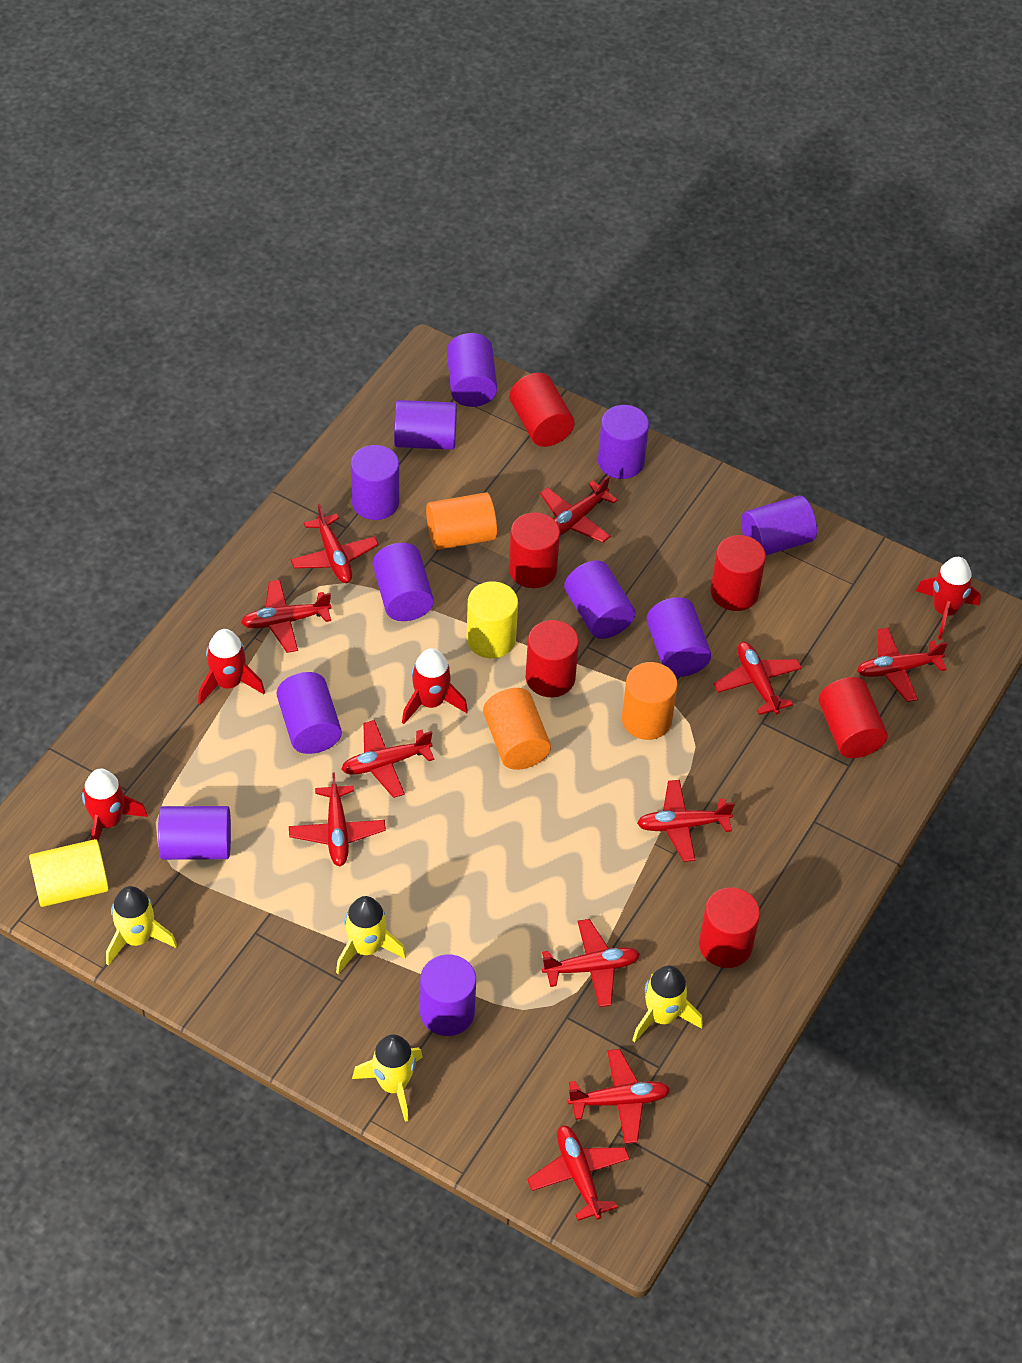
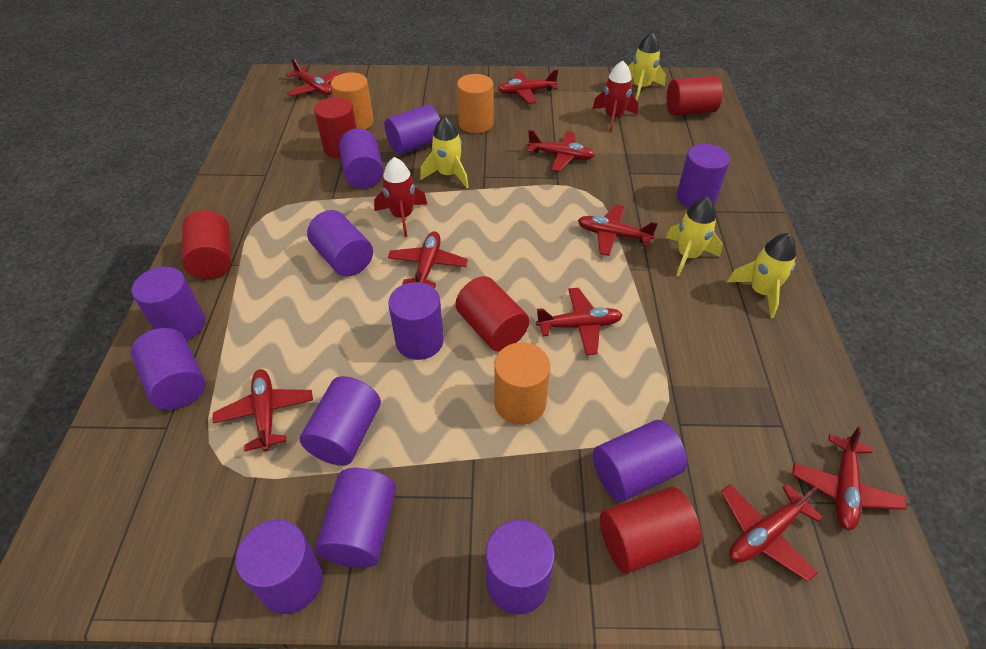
purple cylinder: [158,806,231,860] [277,672,342,754] [351,445,399,520] [373,543,434,621] [394,400,457,450] [420,954,476,1036] [447,333,497,407] [564,560,635,639] [598,405,649,479] [646,597,711,677] [741,495,817,555] = 11 -> [131,328,205,410] [132,267,205,341] [235,520,323,614] [300,376,381,466] [307,210,373,276] [315,468,396,568] [339,128,383,189] [385,105,440,155] [388,282,444,360] [486,520,555,615] [593,420,687,502] [677,144,730,208] = 12
red cylinder: [509,373,575,447] [509,512,560,588] [526,620,579,697] [699,887,760,968] [711,535,766,611] [819,677,888,758] = 6 -> [182,210,231,279] [314,97,357,159] [455,276,529,351] [600,487,701,574] [667,76,723,116] = 5
red plane: [241,580,332,653] [289,772,386,866] [290,504,379,583] [341,720,434,798] [527,1125,630,1221] [540,476,618,543] [542,919,640,1007] [568,1049,670,1144] [637,780,735,862] [713,642,802,715] [857,628,948,702] = 11 -> [213,369,313,451] [286,58,340,96] [388,231,468,288] [498,70,558,104] [527,130,595,172] [536,288,623,355] [578,204,658,256] [721,483,823,582] [792,426,906,531] = 9
red rocket: [82,769,148,841] [198,629,265,705] [402,648,468,724] [916,557,981,640] = 4 -> [374,157,427,237] [593,61,638,133] = 2
yellow cylinder: [29,839,109,907] [467,581,518,658] = 2 -> none = 0

